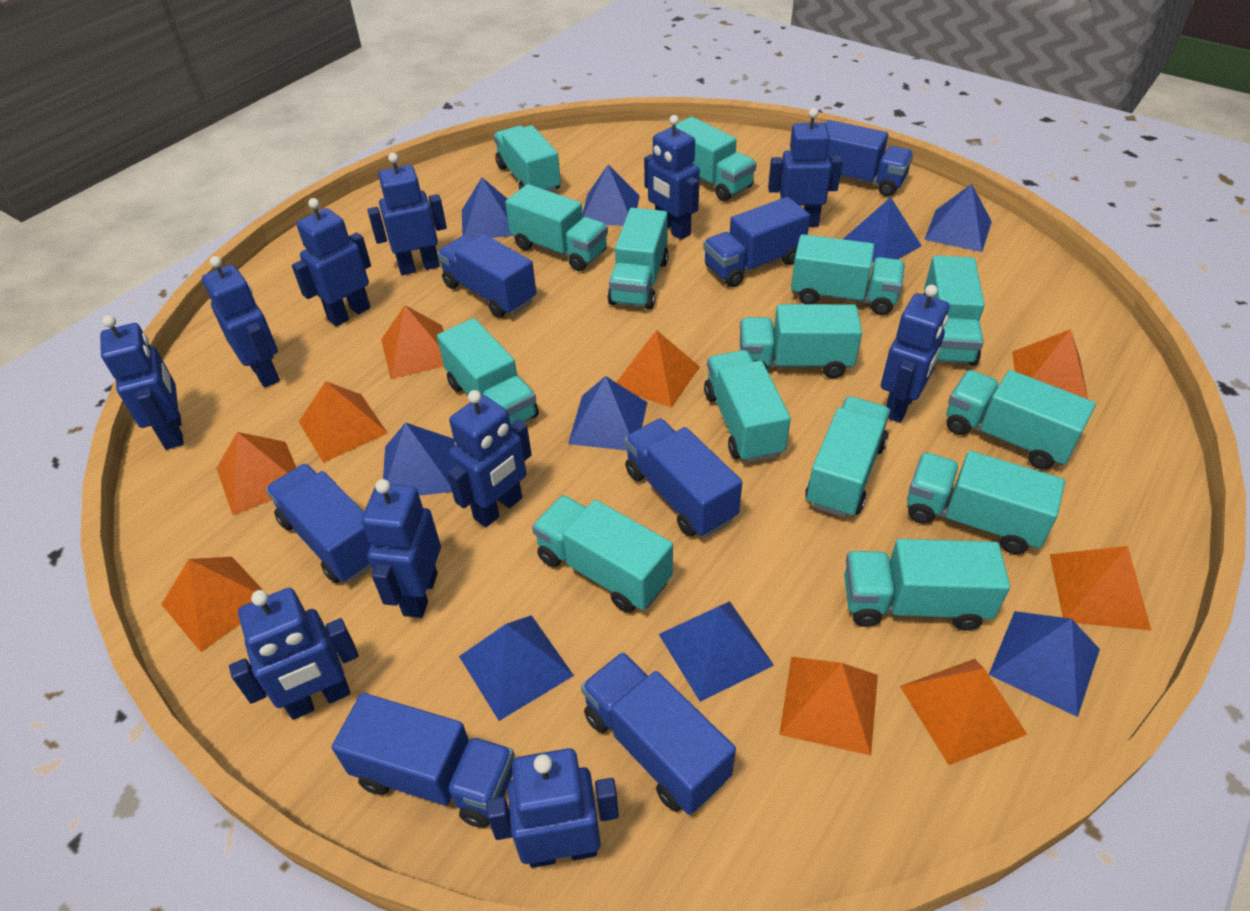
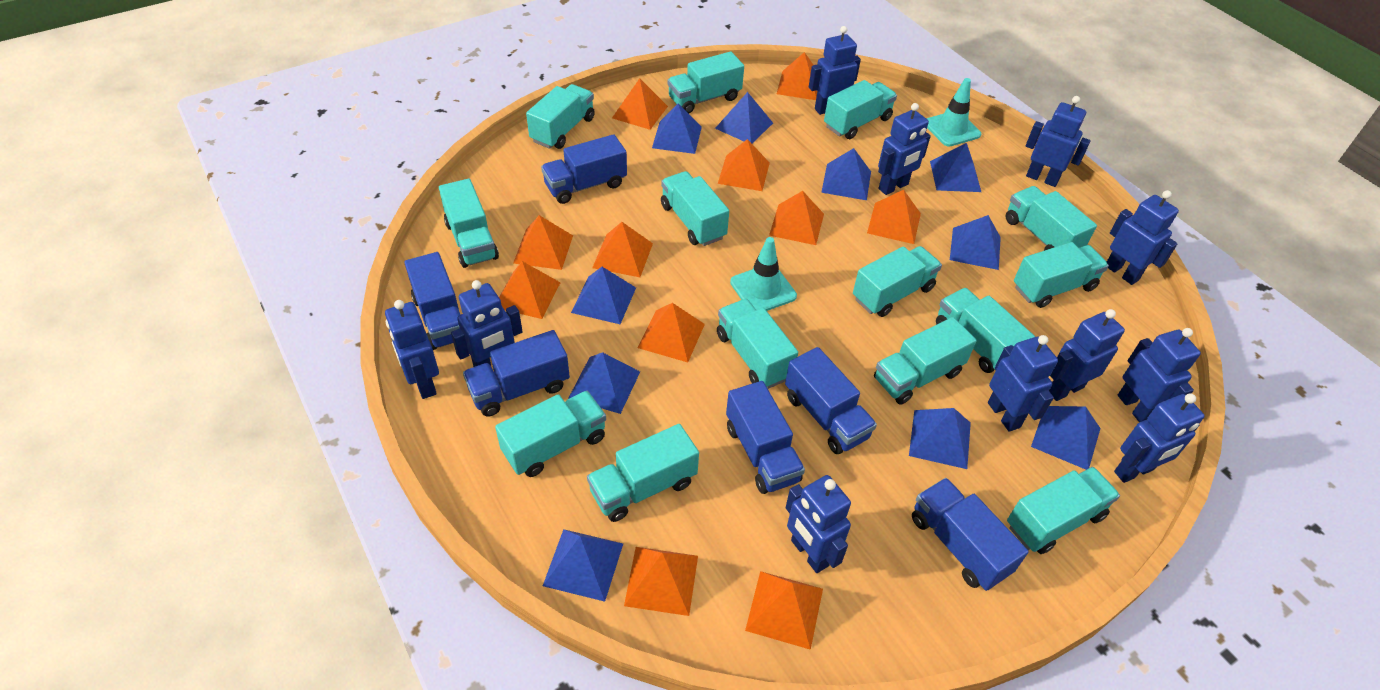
blue pyramid: [383,422,455,496] [459,615,574,721] [462,178,514,240] [568,376,647,450] [582,165,640,226] [659,601,774,702] [843,197,922,262] [924,184,992,252] [989,611,1100,717] = 9 -> [543,529,623,602] [568,352,640,414] [571,267,636,324] [652,104,702,154] [715,92,773,143] [821,148,871,200] [909,408,971,469] [930,143,981,192] [950,215,1001,270] [1031,406,1100,470] = 10
blue truck: [266,464,371,583] [332,693,515,828] [437,234,536,318] [581,652,736,815] [625,418,742,537] [703,197,810,287] [826,120,914,196] = 7 -> [404,252,461,350] [463,330,570,417] [541,134,627,204] [726,381,805,494] [785,347,877,454] [912,478,1029,591] = 6
orange pyramid: [161,557,264,652] [216,432,296,516] [299,381,388,463] [381,305,444,379] [616,330,700,408] [779,657,878,755] [900,659,1028,765] [1012,329,1088,399] [1050,546,1151,630] = 9 -> [499,261,561,319] [513,215,573,270] [592,222,653,277] [612,78,668,130] [624,547,698,616] [638,303,705,362] [718,139,770,191] [745,571,823,650] [769,191,824,245] [777,52,817,100] [867,190,921,244] = 11
turquoise traffic cone: none = 0 -> [730,237,797,311] [926,78,981,147] = 2

